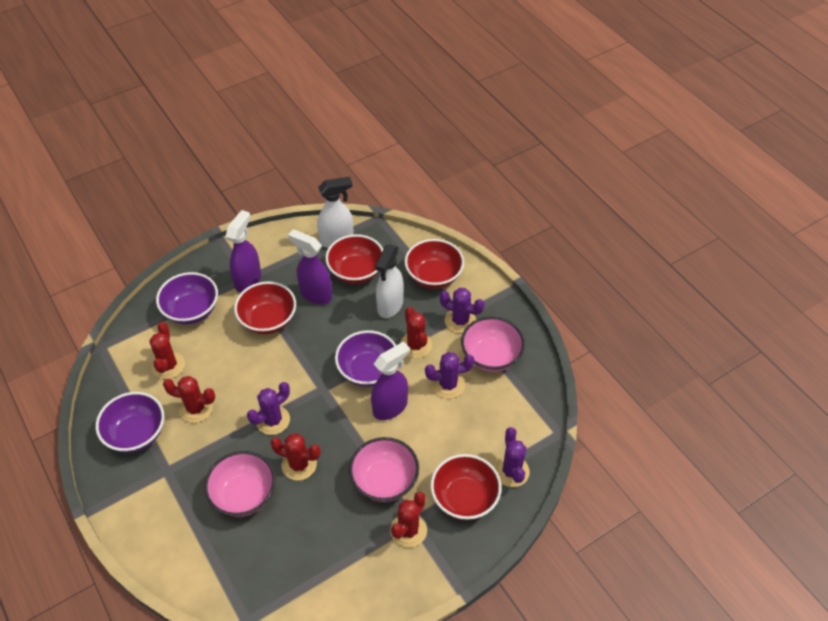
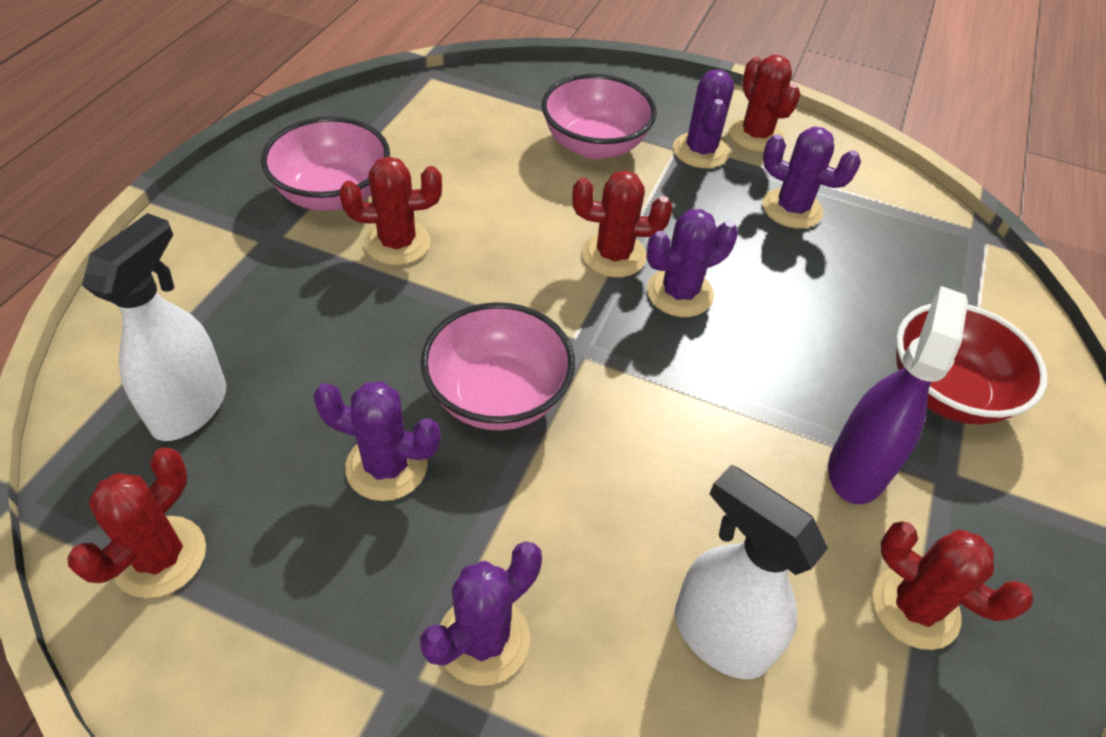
purple bowl: [96,392,164,453] [156,272,218,324] [335,330,398,387] = 3 -> none = 0
purple cactus: [247,382,290,435] [425,352,474,399] [440,288,484,333] [494,427,530,487] = 4 -> [313,381,441,501] [420,541,542,686] [646,209,738,317] [673,69,734,168] [763,127,861,229] = 5
purple spray bottle: [225,210,261,293] [288,229,332,304] [371,341,410,420] = 3 -> [828,286,968,504] = 1
red bowl: [234,281,296,334] [325,234,383,284] [405,239,464,289] [430,454,502,520] = 4 -> [896,303,1048,424] = 1

